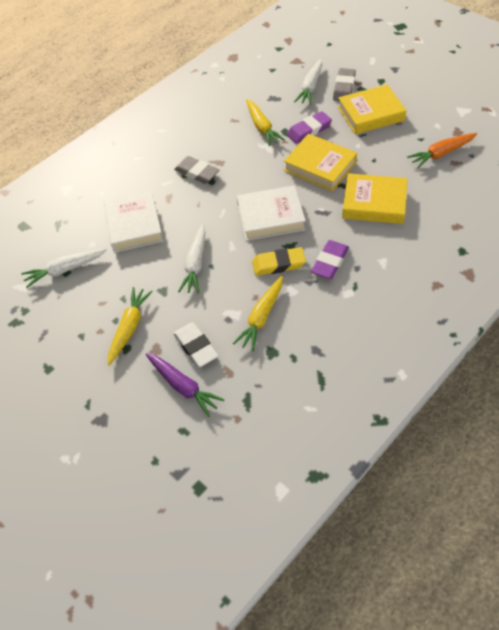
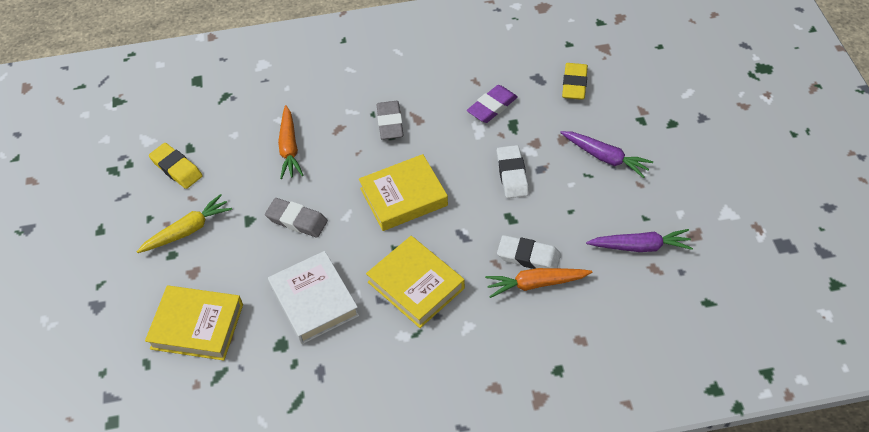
orange carrot: [407,133,477,168] = 1 -> [278,105,303,179] [485,268,592,298] = 2
purple carrot: [145,353,224,417] = 1 -> [560,131,653,178] [586,229,693,252] = 2
purple eraser: [287,111,332,144] [311,240,349,279] = 2 -> [467,85,518,123] = 1
white book: [104,190,164,253] [237,185,306,241] = 2 -> [268,251,360,344] = 1
white carrot: [21,248,107,288] [178,224,205,294] [294,59,323,105] = 3 -> none = 0
white eraser: [174,323,218,367] = 1 -> [497,145,529,198] [497,235,561,269] = 2
yellow carrot: [108,287,153,365] [233,276,283,351] [246,99,285,146] = 3 -> [137,194,232,253] = 1
yellow eraser: [252,247,306,276] = 1 -> [149,143,203,189] [562,63,588,100] = 2

